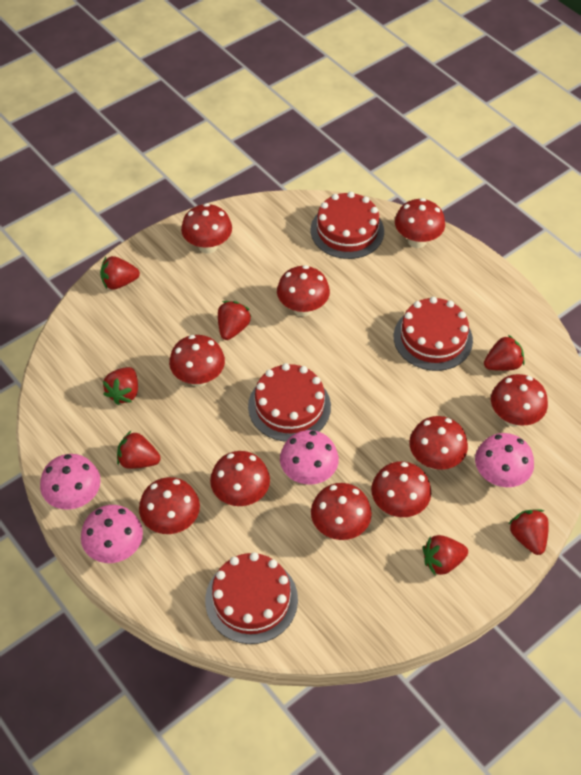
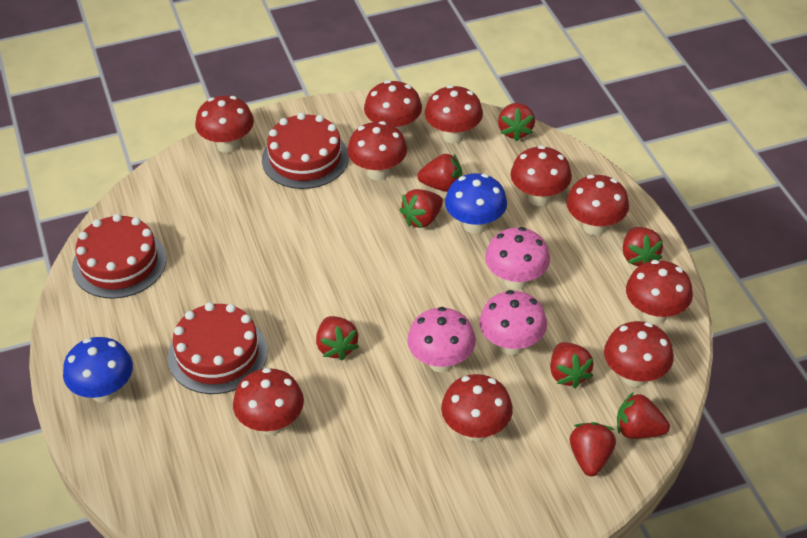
blue mushroom: none = 0 -> [63,337,133,403] [445,173,507,234] = 2
pink mushroom: [40,454,101,510] [81,505,143,563] [280,430,339,485] [475,433,534,487] = 4 -> [407,307,476,373] [479,290,547,355] [485,227,550,290] = 3
red cake: [205,552,298,644] [248,363,331,442] [311,192,384,259] [394,297,473,371] = 4 -> [72,214,166,299] [168,302,268,394] [262,113,349,189] = 3
red strawberry: [100,256,140,290] [103,367,138,405] [117,431,161,469] [218,301,251,340] [423,535,468,575] [484,335,524,371] [509,510,549,555] = 7 -> [316,316,359,361] [399,189,443,228] [417,154,462,192] [498,103,535,141] [550,342,593,388] [570,422,616,476] [617,392,670,439] [623,227,663,266] = 8

